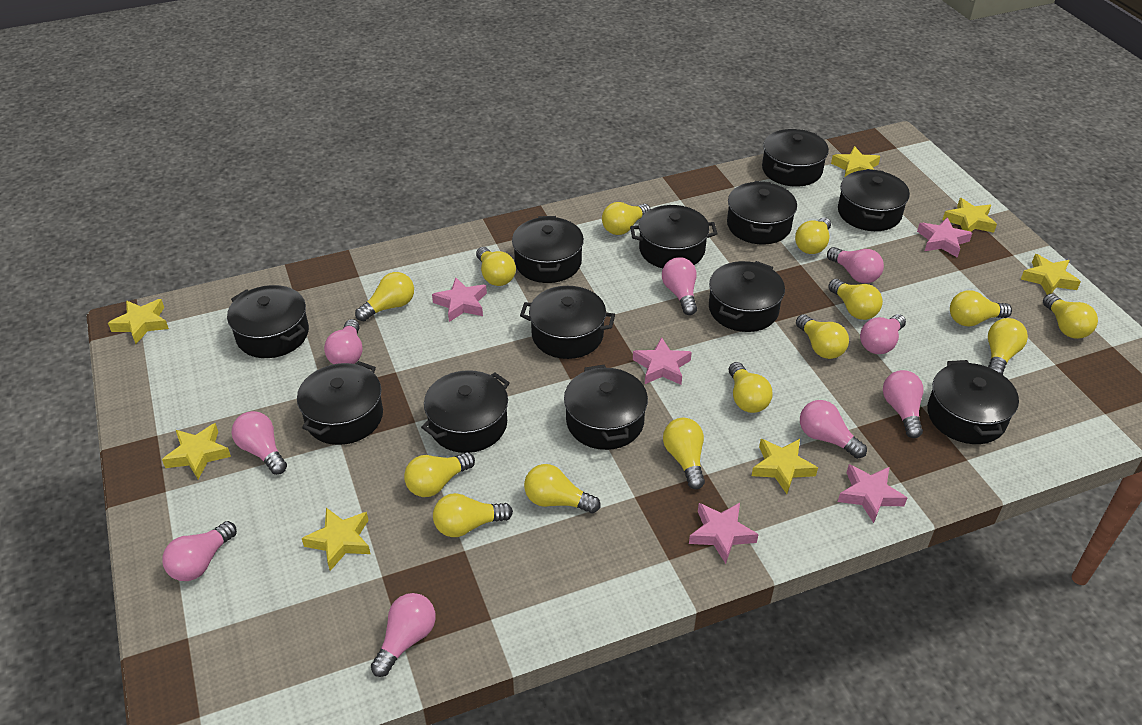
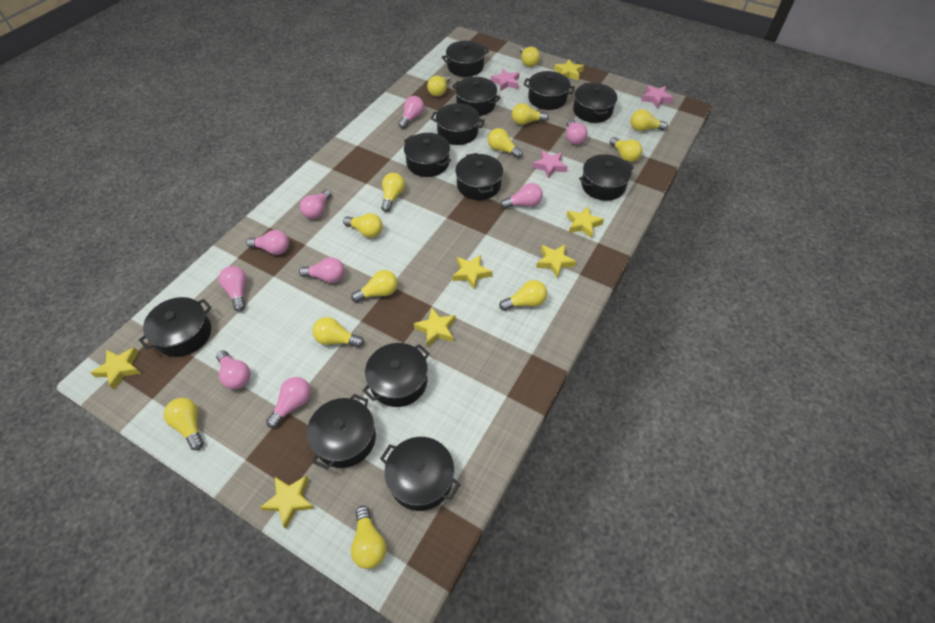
pink star: [432,277,487,322] [633,337,692,385] [689,503,759,564] [838,464,907,523] [917,217,972,258] = 5 -> [491,69,520,91] [533,151,568,179] [641,85,674,109] = 3
yellow light bulb: [355,272,414,322] [404,452,475,497] [433,493,513,537] [476,247,516,286] [524,464,601,513] [602,202,650,235] [663,418,705,489] [729,362,773,413] [795,217,831,254] [796,314,849,359] [828,279,883,320] [950,290,1012,327] [988,318,1028,375] [1043,294,1098,339] = 14 -> [164,398,204,450] [312,317,364,348] [343,213,383,238] [351,270,398,302] [351,506,387,569] [381,173,405,212] [427,75,450,97] [488,128,523,158] [499,280,547,311] [512,103,548,125] [520,46,540,67] [610,137,642,162] [630,109,668,131] = 13

